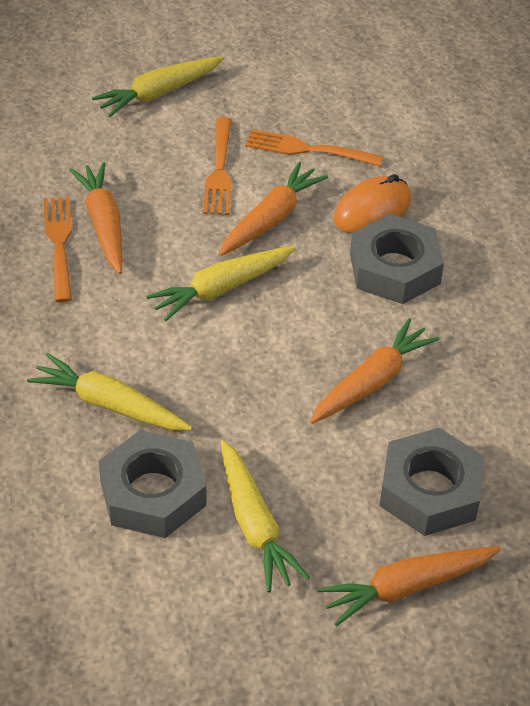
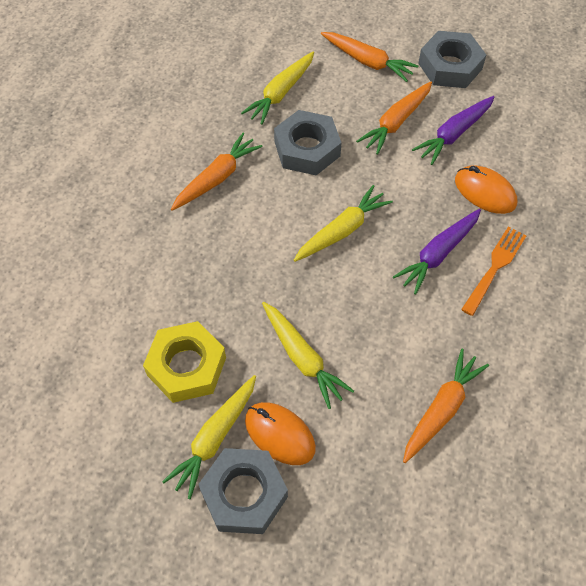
orange fork: [43,197,72,302] [203,117,232,215] [245,129,383,167] = 3 -> [461,227,527,316] = 1
orange mouse: [334,174,411,233] = 1 -> [245,402,316,465] [455,165,517,214] = 2
purple carrot: none = 0 -> [393,209,481,295] [412,96,494,165] = 2
yellow nut: none = 0 -> [143,321,226,403] = 1

